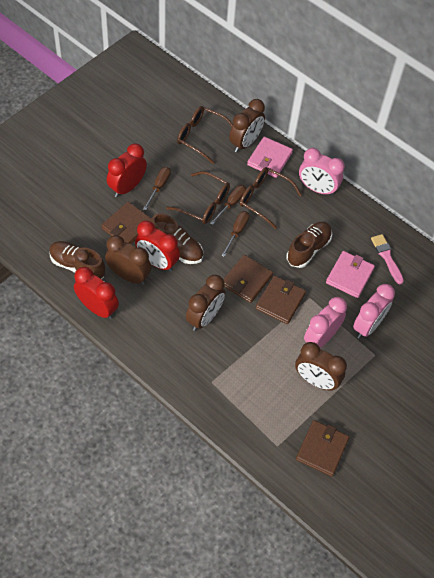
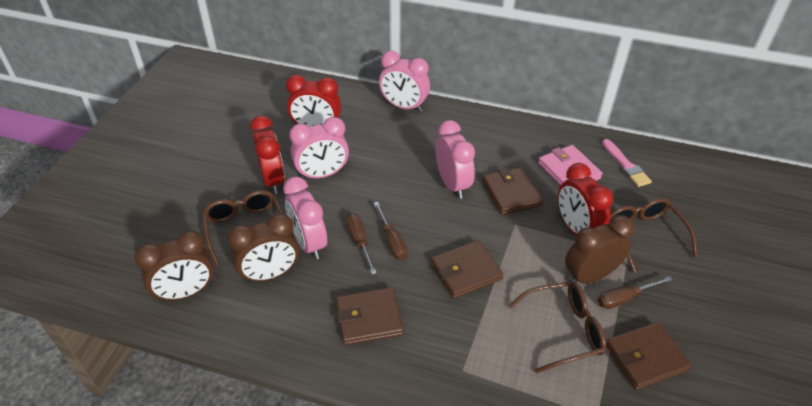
brown clock: [105,235,152,285] [186,275,225,331] [229,99,265,153] [295,342,347,391] = 4 -> [135,230,214,302] [227,213,299,283] [565,215,634,284] = 3
brown shoe: [49,241,105,279] [150,213,203,264] [286,222,332,268] = 3 -> none = 0
pink clock: [299,148,345,196] [304,297,347,348] [353,284,395,339] = 3 -> [283,176,327,259] [289,117,349,179] [379,51,430,112] [436,120,475,199] = 4
pink wallet: [247,137,293,178] [326,251,375,298] = 2 -> [538,145,603,186] = 1

